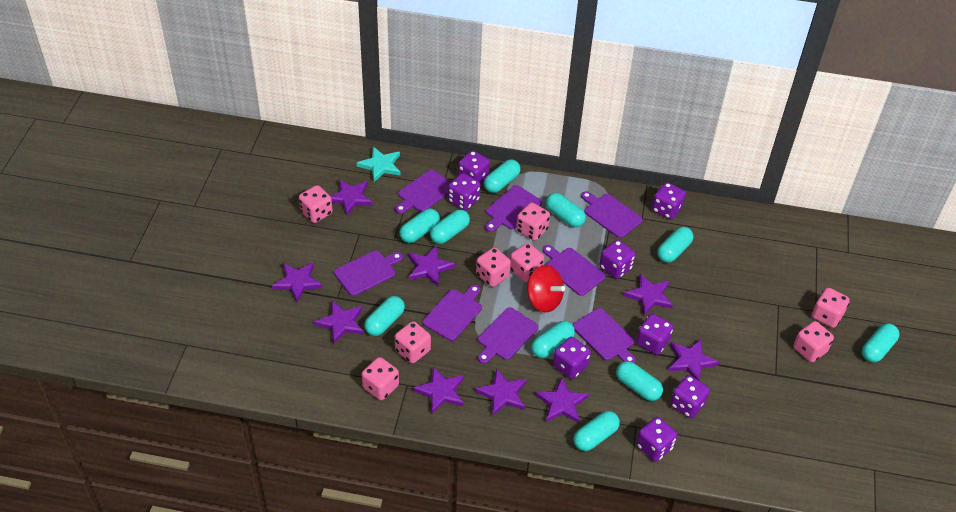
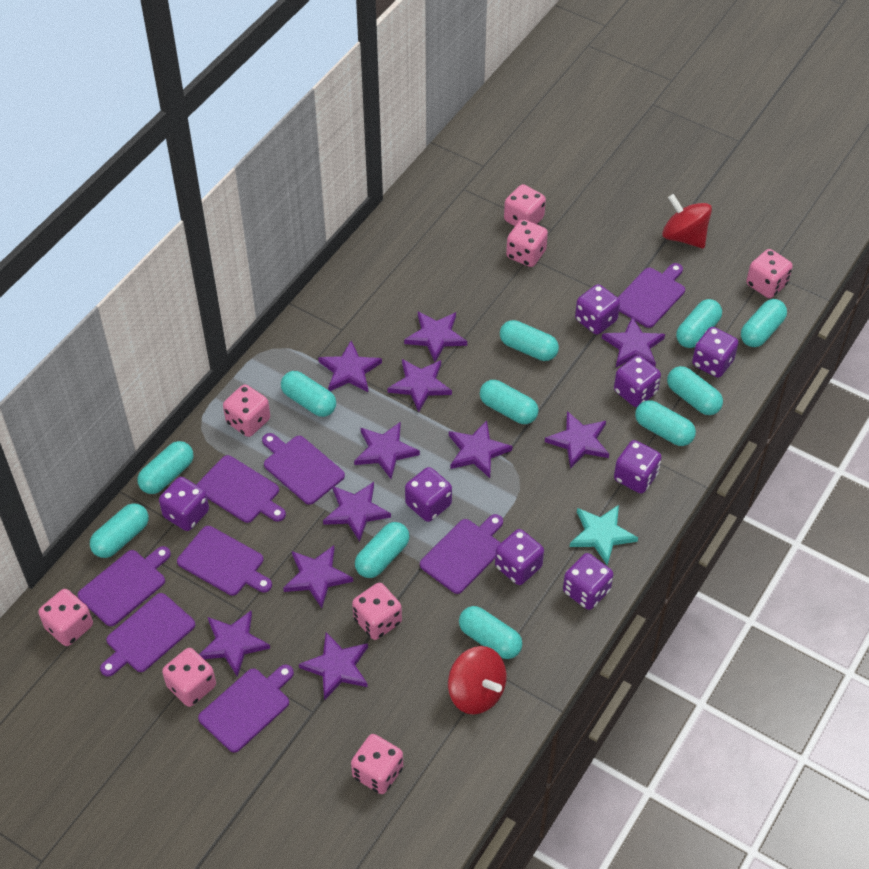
purple star: [272,262,323,302] [314,301,364,344] [330,179,373,216] [408,246,455,286] [413,366,464,413] [475,368,527,416] [535,378,589,423] [624,274,673,315] [668,338,719,380] = 9 -> [199,611,270,677] [283,545,353,608] [299,632,368,700] [318,341,382,392] [323,482,391,542] [354,422,420,479] [388,359,452,412] [404,312,467,362] [449,420,513,478] [545,411,609,469] [602,317,665,367] = 11
red spinning top: [527,265,565,312] = 1 -> [448,646,506,714] [662,194,712,248] = 2
turquoise capsule: [364,296,405,336] [399,208,440,243] [430,209,470,244] [484,159,521,193] [531,321,575,358] [546,193,586,227] [574,411,620,451] [616,361,663,401] [657,227,693,263] [862,323,899,363] = 10 -> [90,503,149,558] [138,441,193,494] [281,371,336,417] [355,522,410,578] [459,606,522,659] [480,380,539,424] [500,320,559,361] [635,400,696,446] [667,366,723,415] [676,299,722,348] [741,299,787,347] = 11

